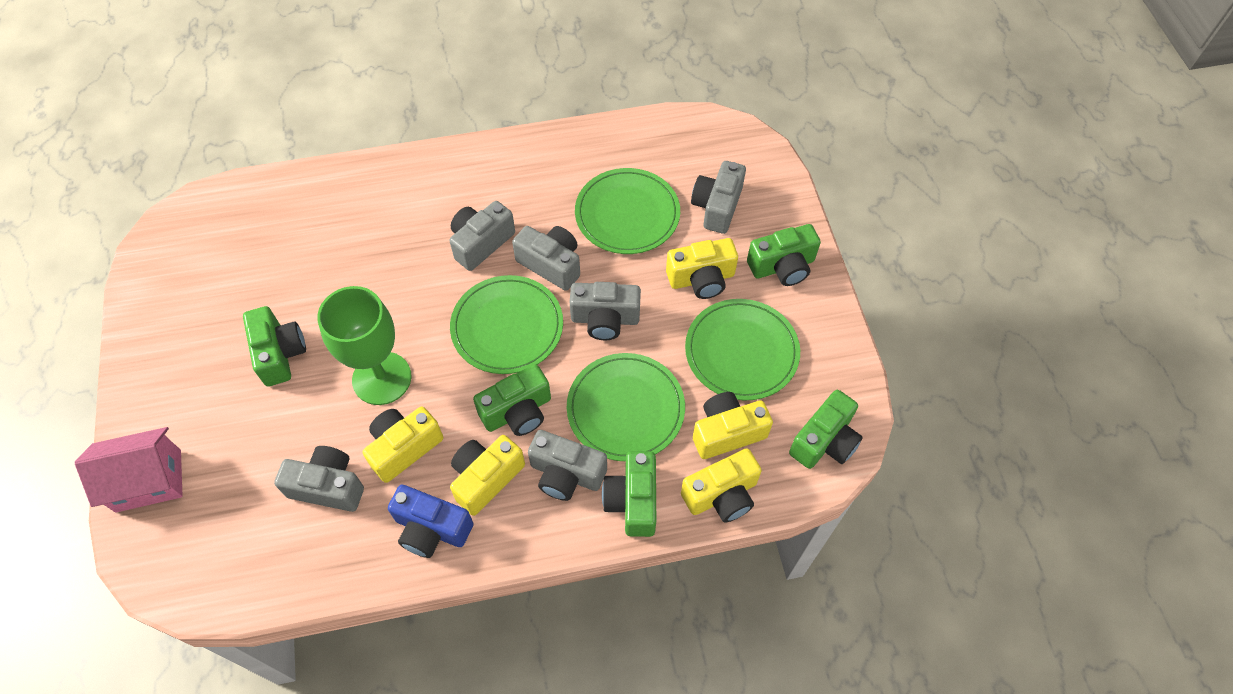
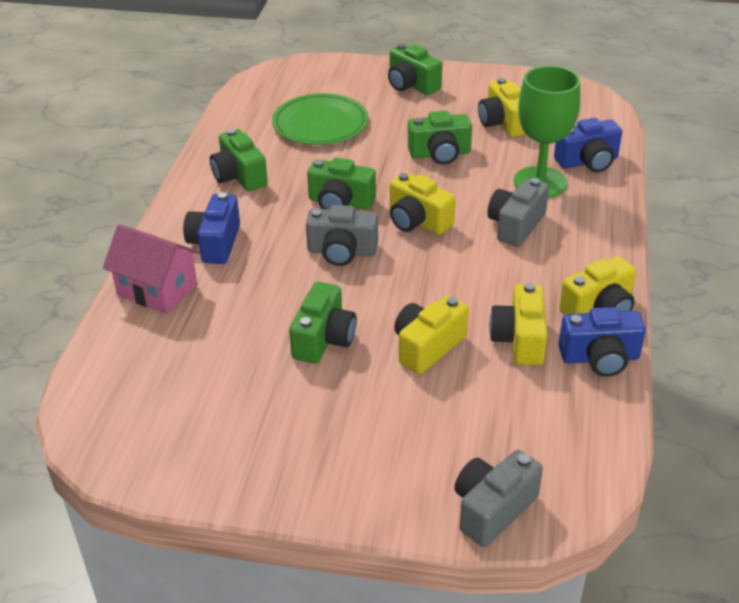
blue camera: [388,484,474,558] = 1 -> [183,192,240,264] [554,118,622,172] [558,307,646,377] = 3
green plate: [450,275,563,374] [567,353,685,461] [575,168,680,254] [685,299,800,400] = 4 -> [272,93,369,145] = 1
grey camera: [274,446,364,512] [449,201,515,271] [512,226,580,291] [528,430,607,501] [570,282,641,340] [691,161,746,234] = 6 -> [306,205,378,266] [455,450,543,547] [487,178,549,247] = 3

